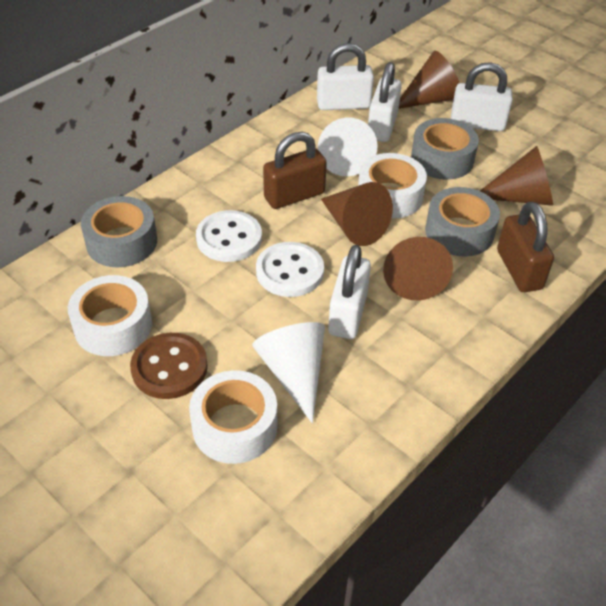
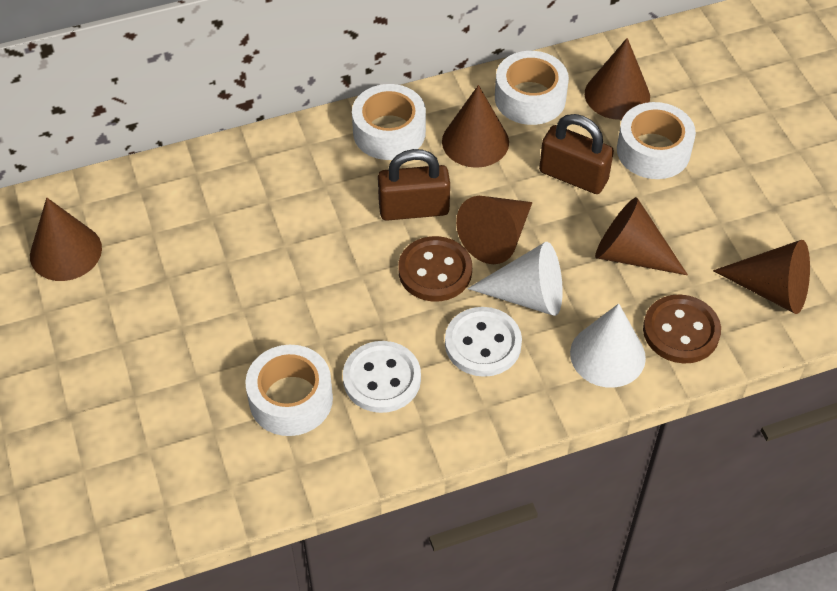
brown button: [130,333,208,399] = 1 -> [398,236,472,302] [643,295,721,364] = 2
brown cone: [321,182,393,246] [383,237,453,300] [399,51,460,109] [480,146,553,206] = 4 -> [30,198,102,281] [442,85,509,168] [456,196,533,264] [585,38,650,120] [595,197,688,275] [713,240,810,314] = 6
grey tape: [81,196,157,267] [411,118,479,180] [425,187,500,257] = 3 -> none = 0
white padlock: [317,43,374,110] [328,245,371,339] [368,62,402,142] [451,62,513,131] = 4 -> none = 0
white tape: [68,275,152,356] [189,370,277,464] [358,153,427,219] = 3 -> [245,345,333,436] [352,84,426,160] [495,51,569,125] [617,102,696,179] = 4

